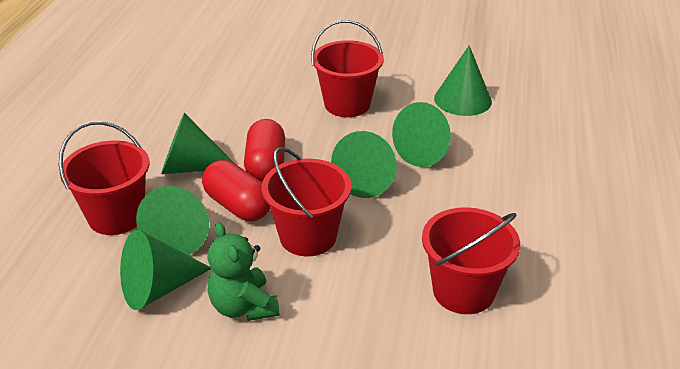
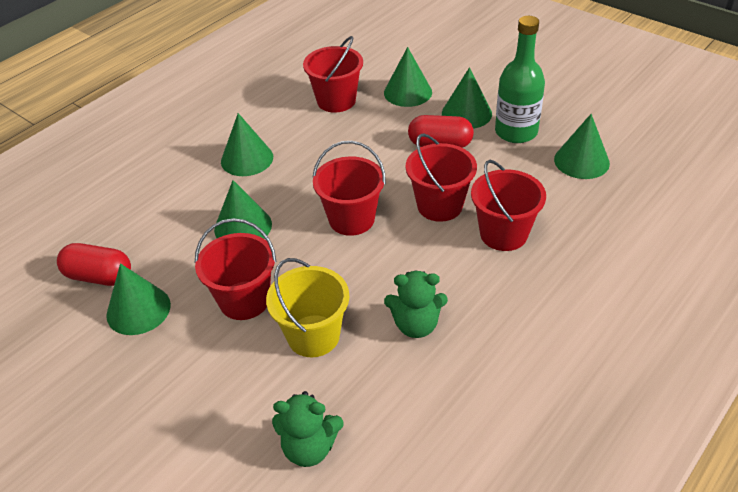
green bottle: none = 0 -> [495,16,545,143] = 1
green teddy bear: [208,222,279,321] = 1 -> [272,391,343,467] [384,270,448,338] = 2
red bucket: [59,121,149,235] [261,147,351,256] [311,20,384,117] [422,207,520,314] = 4 -> [195,218,276,320] [303,36,363,113] [312,141,386,236] [406,133,477,222] [471,160,546,251] = 5
yellow bucket: none = 0 -> [266,258,349,357] = 1

